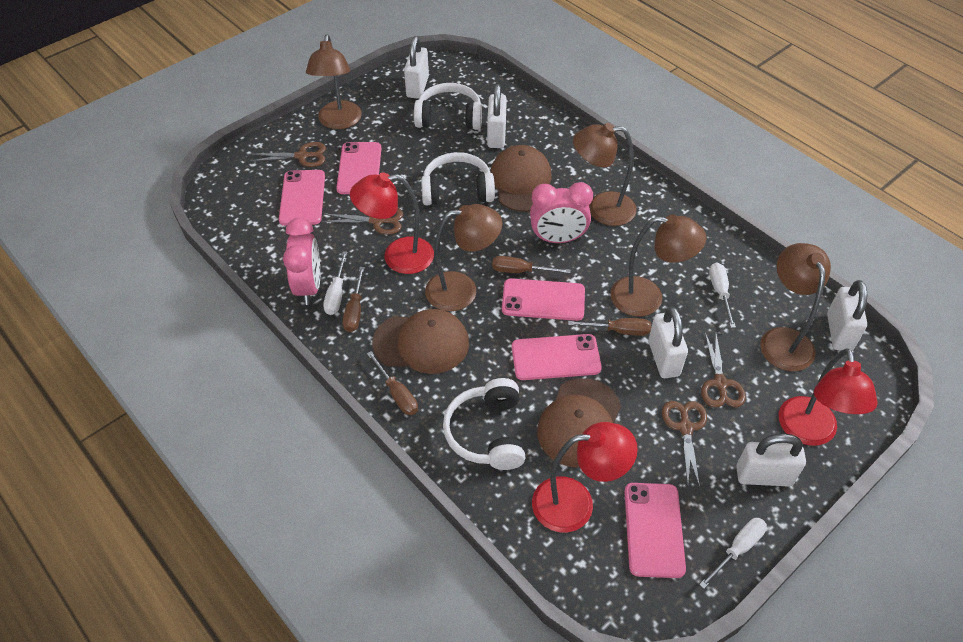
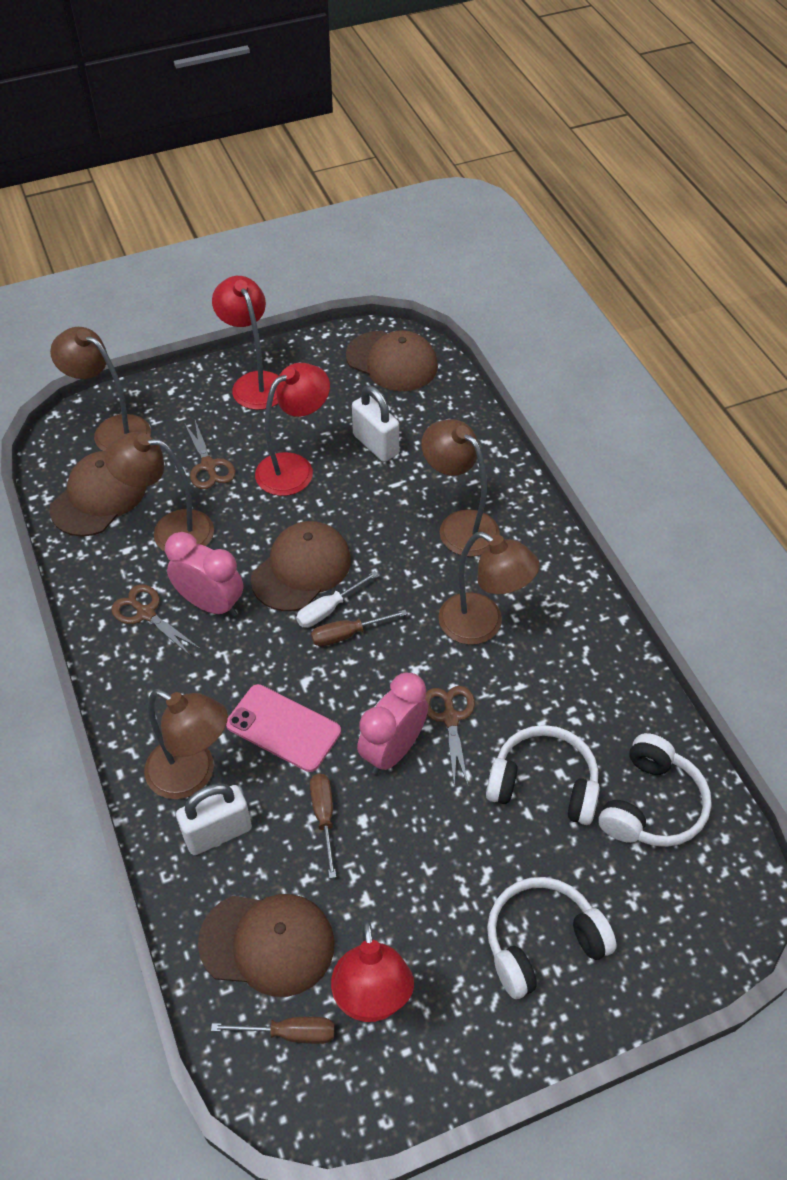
brown cap: [372,309,469,374] [490,145,551,212] [537,378,621,467] = 3 -> [49,451,146,537] [198,894,335,997] [251,521,351,611] [346,330,438,391] = 4
brown scissors: [250,142,326,167] [322,208,403,235] [662,401,707,487] [701,332,746,408] = 4 -> [111,584,201,656] [184,420,236,489] [425,686,475,786] = 3
brown screwdriver: [343,267,365,332] [367,351,418,415] [492,256,571,273] [568,318,651,336] = 4 -> [211,1017,335,1044] [310,774,336,878] [311,610,407,647] = 3
pink phone: [279,170,325,226] [336,142,382,194] [502,278,585,321] [512,334,602,380] [624,483,686,578] = 5 -> [226,684,341,772] = 1
white padlock: [404,36,429,99] [487,84,507,148] [648,306,688,378] [736,434,806,487] [827,280,867,351] = 5 -> [176,783,252,855] [352,385,399,462] = 2
white screwdriver: [323,251,347,315] [699,518,767,589] [709,262,736,328] = 3 -> [296,571,378,628] = 1

